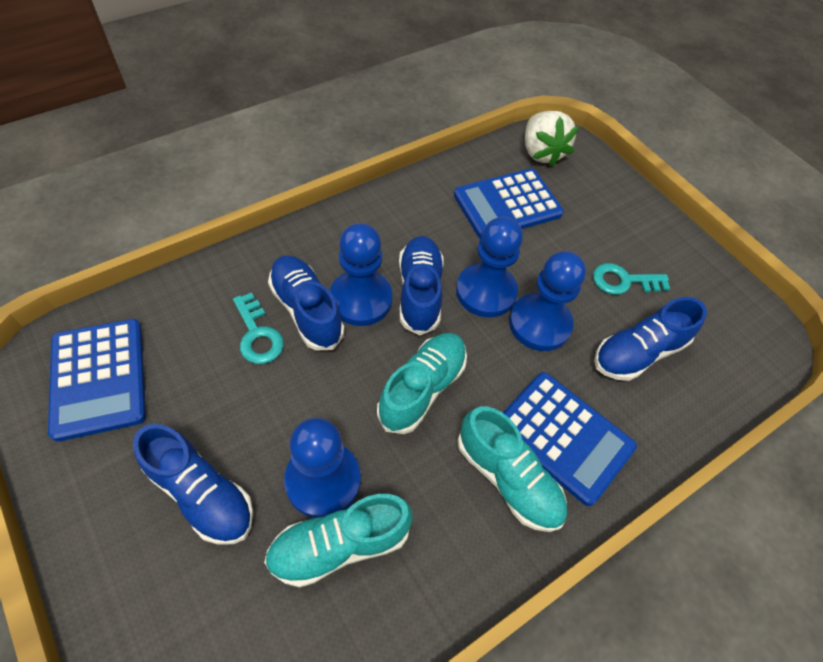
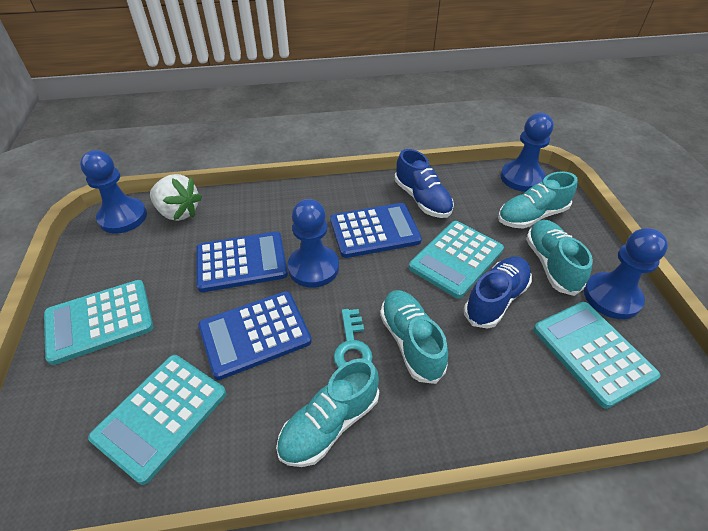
blue shoe: [133,424,253,545] [268,255,344,350] [399,236,444,336] [594,297,707,381] = 4 -> [395,149,454,218] [464,256,532,329] = 2
turquoise calculator: none = 0 -> [44,280,153,365] [88,355,226,485] [409,221,504,299] [533,302,660,409] = 4
turquoise key: [233,293,284,364] [593,263,670,295] = 2 -> [334,309,373,368] = 1
turquoise shoe: [264,494,413,588] [377,333,467,434] [457,406,567,532] = 3 -> [276,358,379,467] [380,290,448,384] [498,171,578,228] [526,220,593,296] = 4

